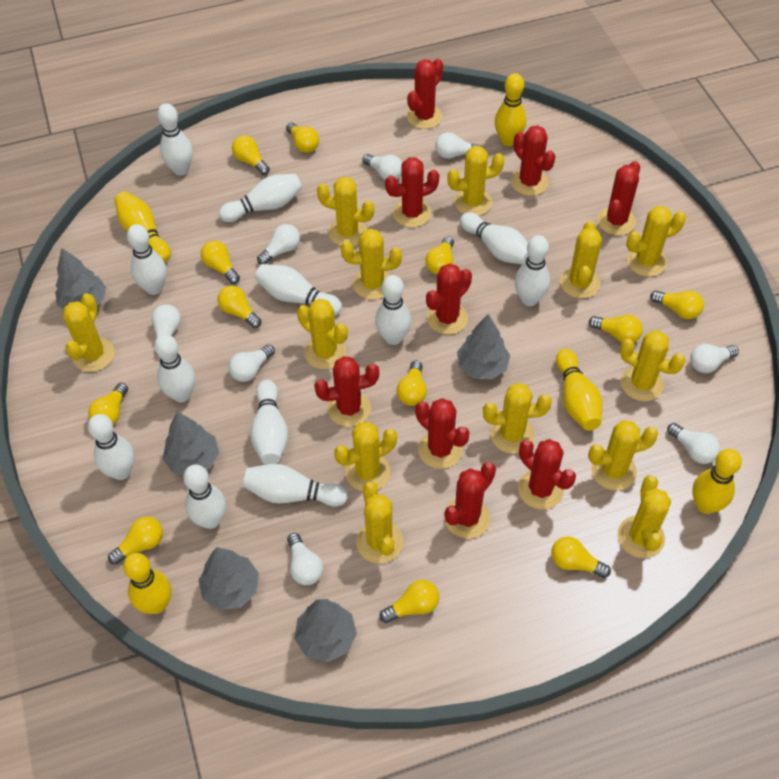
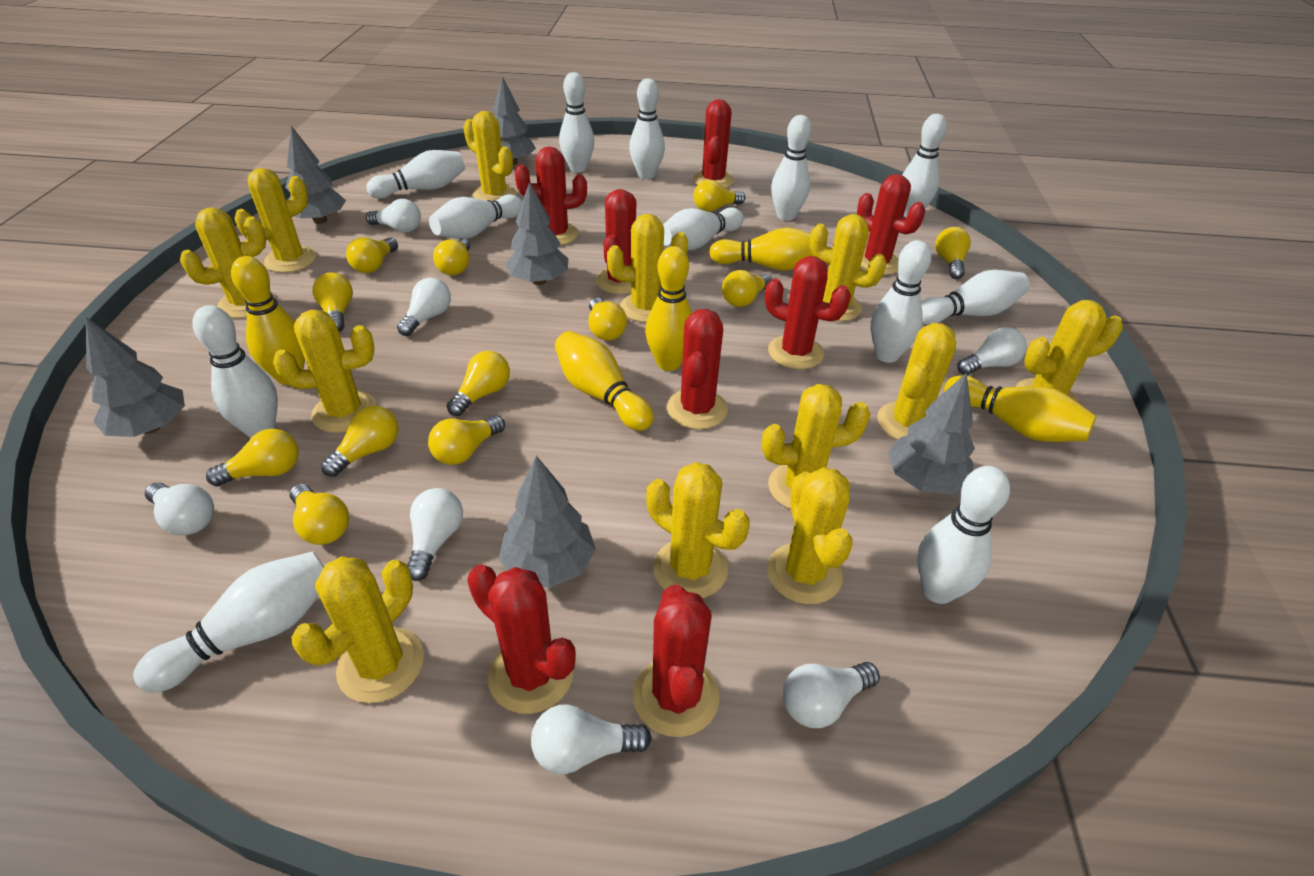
grey tree: [55,248,106,309] [163,412,219,475] [198,547,259,610] [295,599,357,662] [457,314,510,379] = 5 -> [86,317,185,437] [285,126,346,224] [492,76,536,165] [499,456,596,588] [505,182,568,285] [888,373,975,495] = 6
red cactus: [314,356,379,427] [385,157,439,228] [407,59,443,129] [415,398,469,469] [426,264,472,335] [444,462,496,539] [511,125,556,196] [518,439,576,510] [597,161,640,235] = 9 -> [467,564,576,714] [515,146,587,245] [596,189,636,294] [633,584,719,737] [667,309,728,429] [693,99,734,188] [765,256,851,369] [857,174,925,275] = 8
white light bulb: [151,304,181,353] [228,344,275,382] [257,224,300,265] [287,533,323,585] [362,154,402,180] [435,132,482,159] [667,423,720,464] [690,344,739,373] = 8 -> [145,482,214,535] [366,199,421,233] [397,278,451,336] [408,488,463,581] [531,704,652,774] [783,662,880,728] [957,327,1027,375] = 7
yellow cactus: [63,293,114,372] [297,299,348,369] [317,177,374,246] [334,422,397,491] [341,229,402,299] [356,481,403,564] [447,146,505,216] [483,383,552,454] [560,221,602,299] [588,420,658,491] [618,475,671,558] [620,330,686,401] [626,206,686,277] = 13 -> [180,207,275,318] [234,168,316,273] [273,310,377,433] [291,556,424,703] [463,111,516,201] [607,214,688,322] [647,462,750,598] [761,384,870,509] [767,467,853,604] [810,214,887,321] [877,323,956,440] [1016,300,1123,401] = 12

